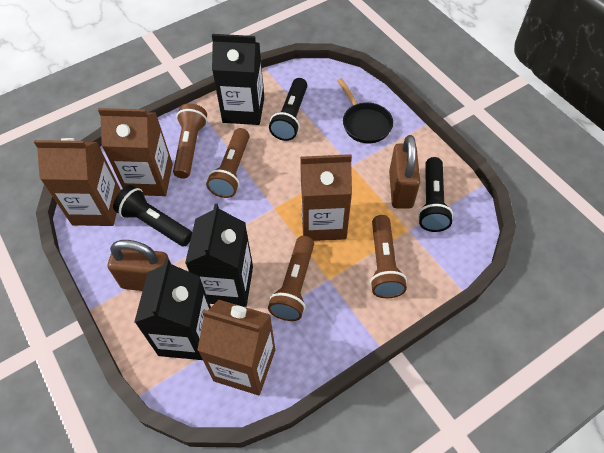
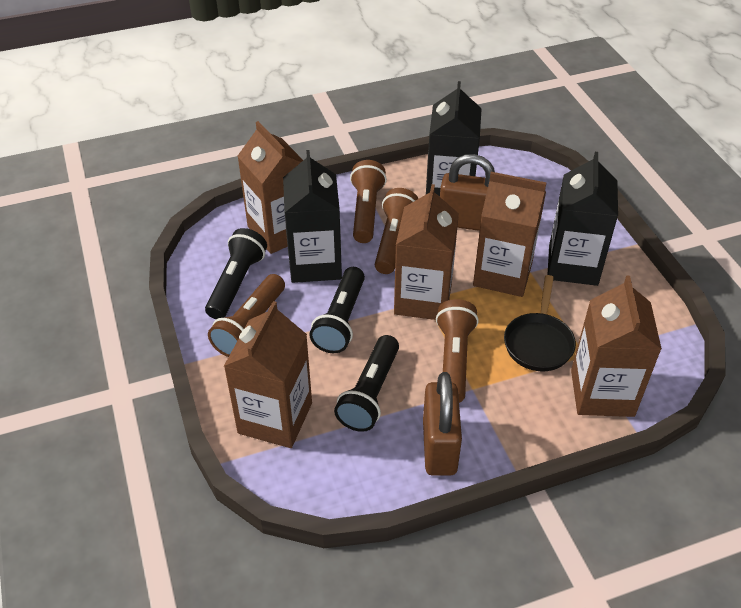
brown carton: [34,138,121,226] [98,108,173,196] [197,300,275,395] [300,154,352,241] = 4 -> [224,301,312,448] [238,121,303,254] [394,184,459,320] [473,172,547,297] [571,276,662,417] = 5

